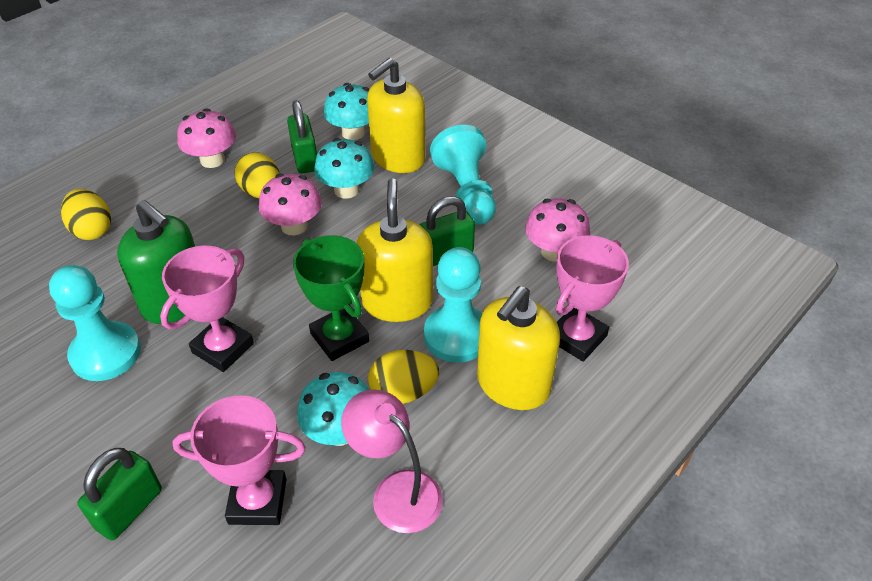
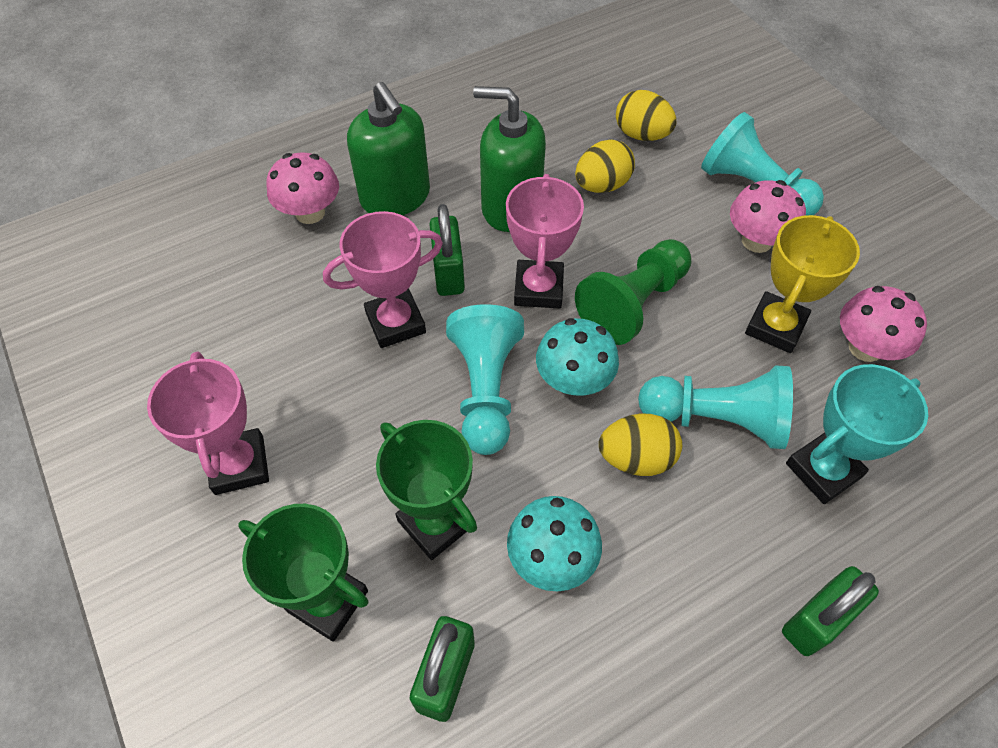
green pawn: none = 0 -> [575,239,691,345] = 1
green soap dispenser: [117,200,195,324] = 1 -> [347,82,430,215] [473,86,546,232] = 2
green trophy: [293,235,369,361] = 1 -> [238,504,368,642] [376,420,477,560] = 2
pink lamp: [341,390,443,533] = 1 -> none = 0
turquoise mushroom: [297,372,369,446] [314,138,374,199] [324,83,369,140] = 3 -> [507,496,602,591] [536,318,619,396] = 2
turquoise trophy: none = 0 -> [786,364,928,504] = 1
yellow soap dispenser: [357,178,433,322] [367,58,426,173] [477,286,560,410] = 3 -> none = 0
yellow trophy: none = 0 -> [745,215,860,353] = 1

